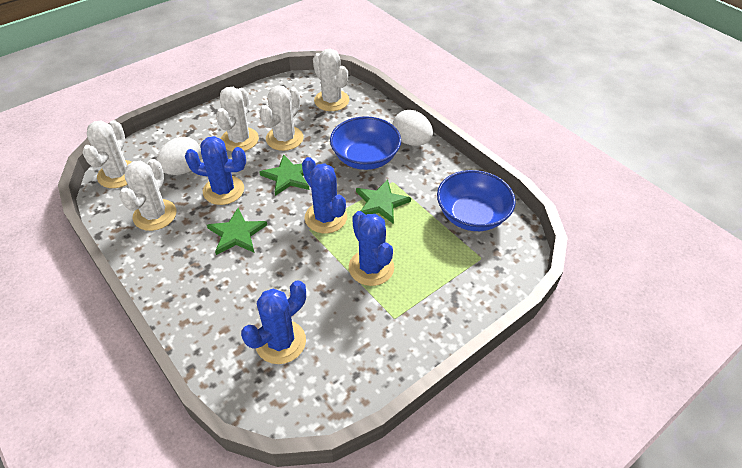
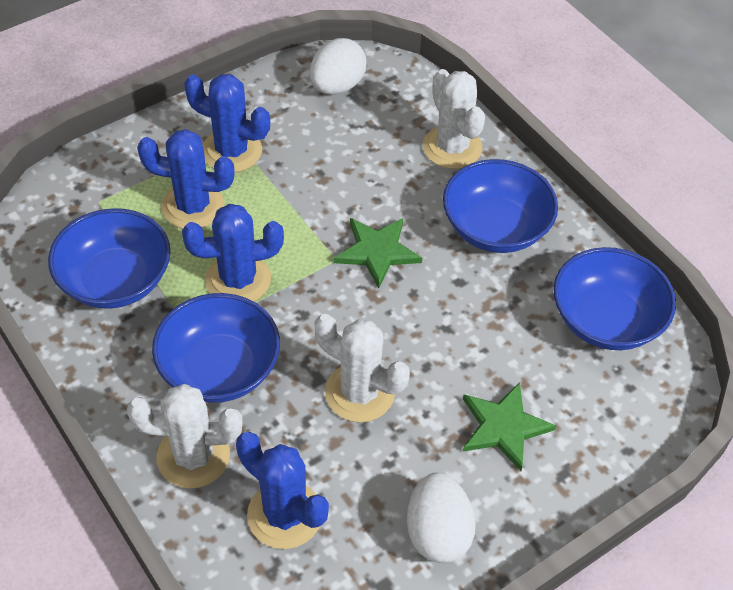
blue bowl: [330,116,401,170] [437,170,516,231] = 2 -> [48,208,171,309] [152,293,280,403] [443,159,558,253] [553,247,676,350] = 4
green star: [207,208,267,255] [259,154,309,196] [356,179,411,224] = 3 -> [334,218,422,288] [463,382,556,471] = 2
white cactus: [82,120,132,188] [119,159,177,231] [216,87,259,151] [259,85,304,151] [313,49,349,111] = 5 -> [127,384,243,488] [315,314,410,422] [423,69,485,169] = 3

